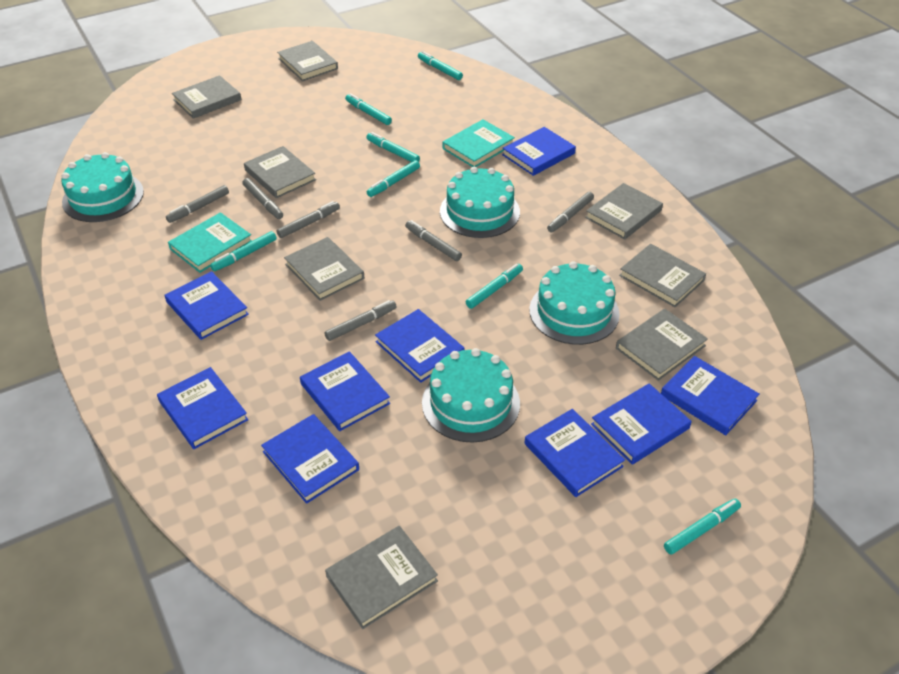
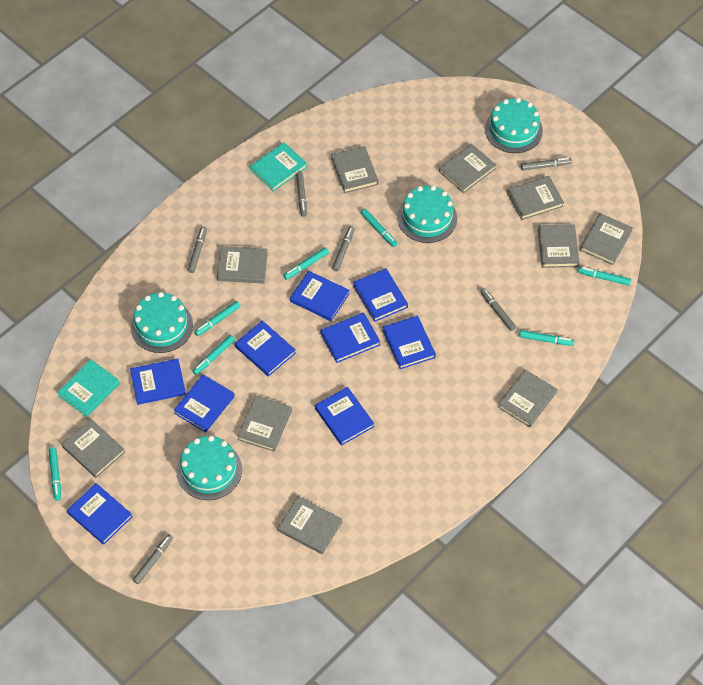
grey book: [172,75,242,119] [244,146,316,198] [277,41,338,81] [284,237,364,301] [325,526,438,629] [585,183,663,240] [616,309,708,381] [619,244,706,307] = 8 -> [61,418,125,478] [217,246,268,283] [237,395,292,452] [278,496,343,554] [331,146,379,193] [439,144,496,193] [498,369,557,428] [507,176,564,220] [538,224,580,268] [580,213,633,265] = 10

